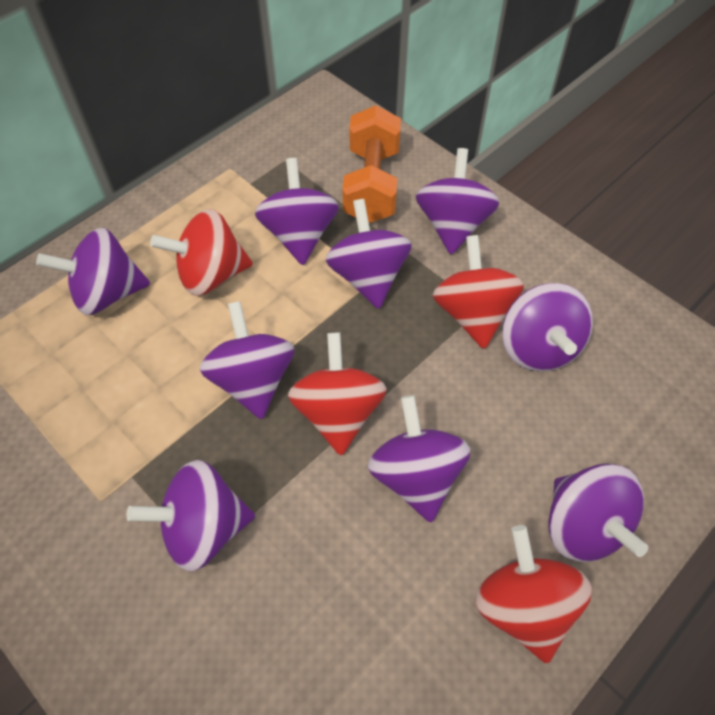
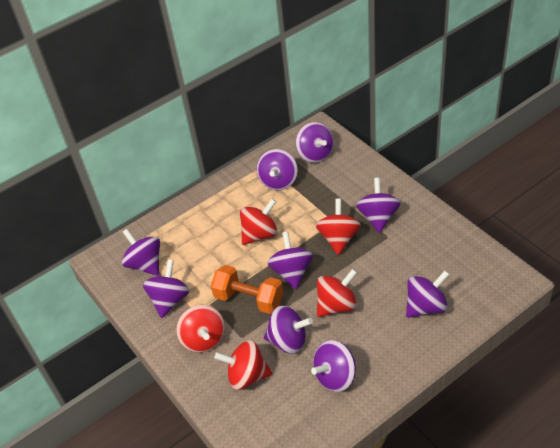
red spinning top: [150,209,253,296] [288,332,387,455] [432,235,524,349] [475,525,592,663] = 4 -> [176,305,225,353] [215,340,272,390] [240,199,278,245] [316,199,361,255] [317,269,357,317] = 5

